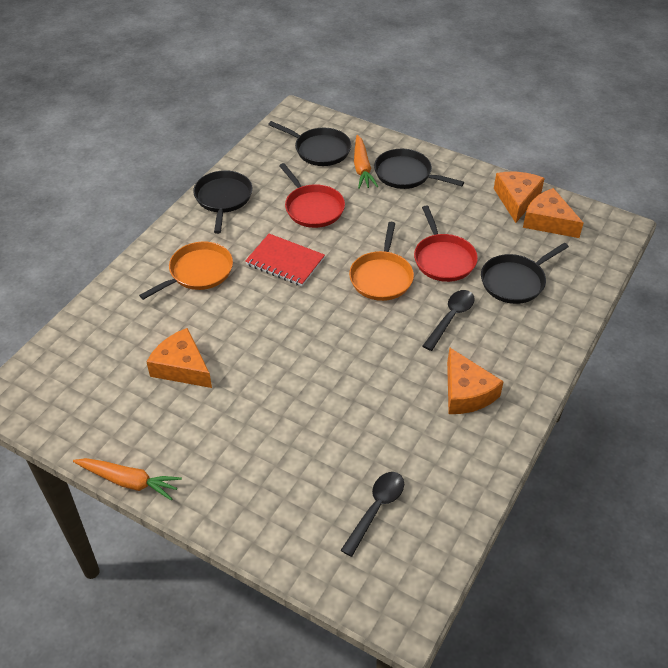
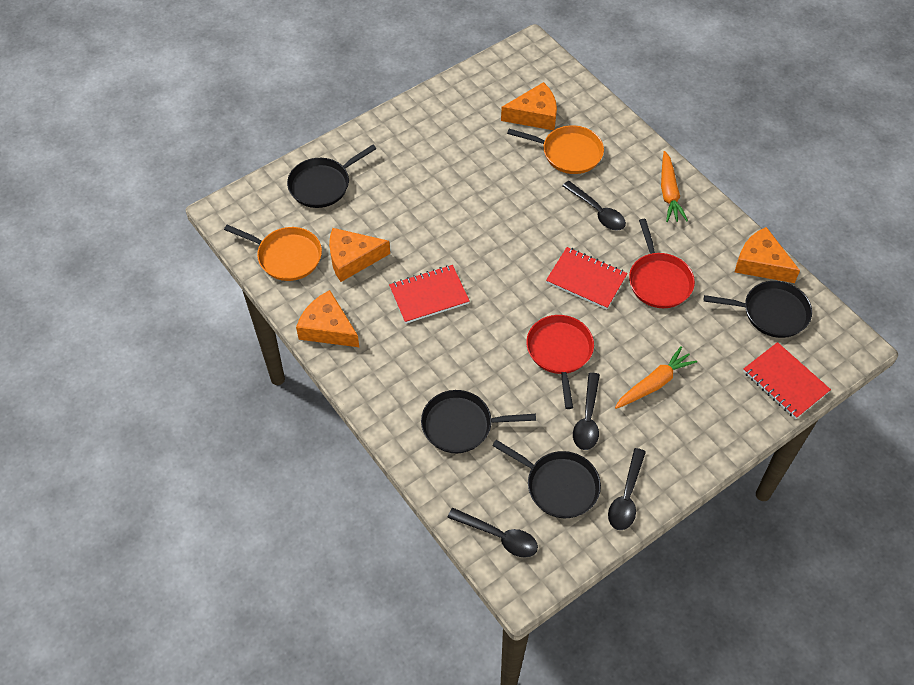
black spoon: [341,472,404,557] [423,290,475,351] = 2 -> [447,508,538,558] [562,181,626,230] [573,372,600,450] [608,448,646,530] = 4
red notebook: [245,234,325,286] = 1 -> [389,265,470,324] [546,247,628,310] [743,342,831,419] = 3

